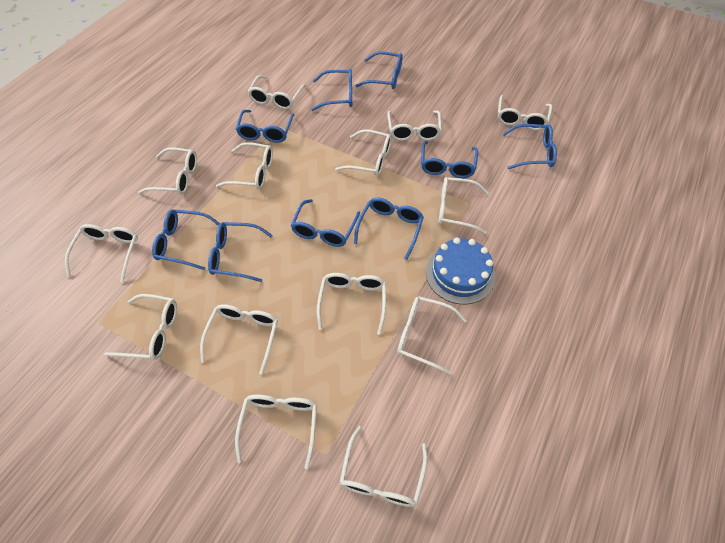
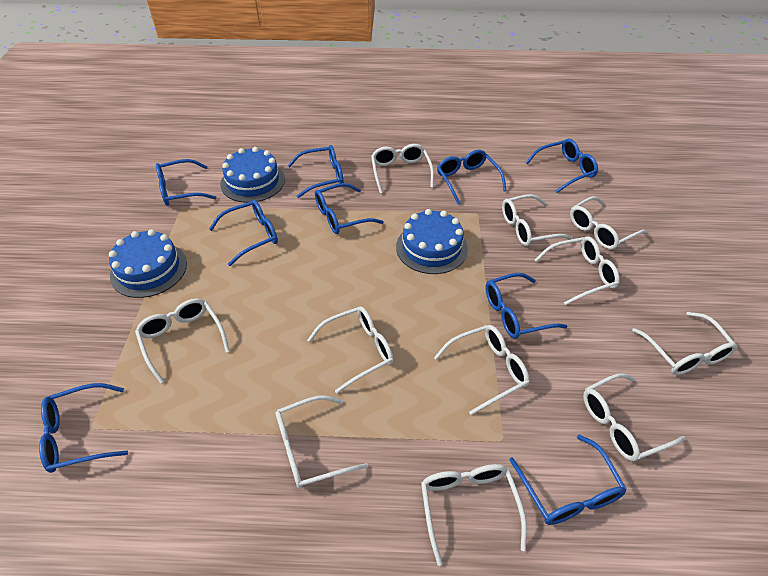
blue cake: [426,238,495,304] = 1 -> [109,229,187,298] [220,147,285,203] [396,209,468,274] = 3
white glasses: [65,224,138,282] [104,294,177,360] [138,148,197,195] [200,304,278,375] [216,142,273,190] [235,395,317,469] [248,75,307,109] [317,273,386,335] [335,129,392,176] [340,426,428,507] [387,111,442,141] [397,296,467,375] [439,177,489,234] [498,95,552,131] = 14 -> [135,298,230,384] [276,395,368,488] [307,307,394,393] [371,144,434,194] [421,464,527,566] [434,325,530,415] [502,194,573,246] [535,236,620,305] [570,196,647,249] [583,373,685,461] [632,312,738,375] = 11

